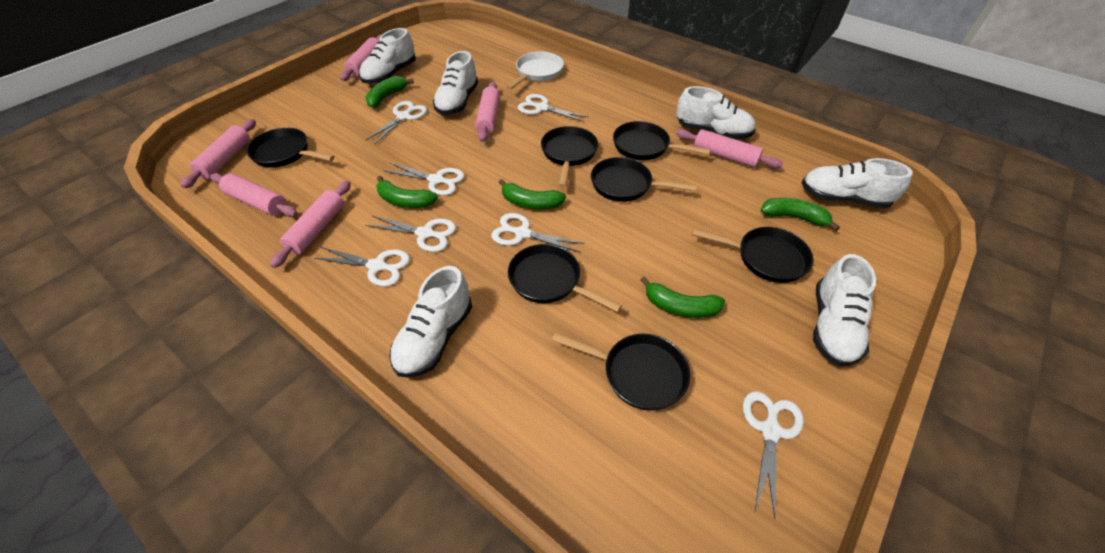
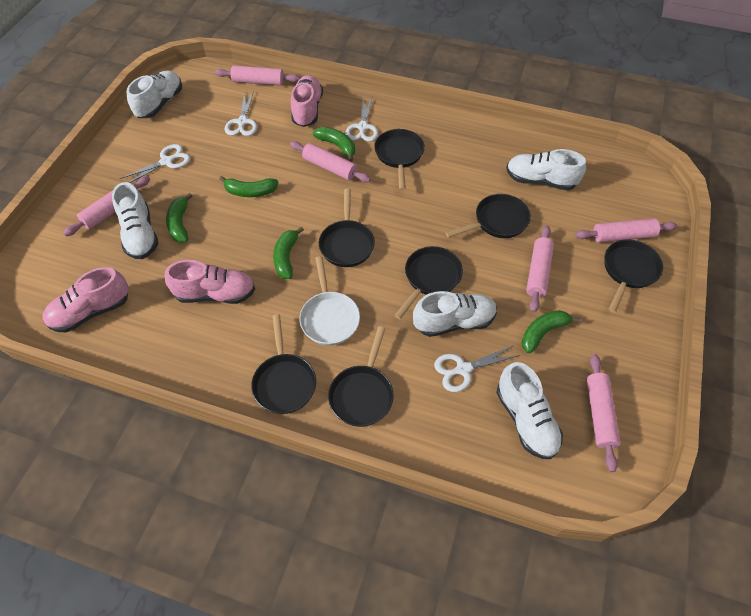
pink shoe: none = 0 -> [43,267,129,333] [165,260,255,304] [291,75,323,127] = 3
white scissors: [314,247,410,287] [365,215,456,252] [366,101,427,144] [383,162,465,196] [492,213,584,252] [518,94,588,122] [743,391,804,518] = 7 -> [120,144,190,183] [225,91,257,136] [346,98,378,142] [434,345,520,392] = 4
white shoe: [359,28,416,84] [389,266,472,378] [433,51,478,115] [676,86,756,139] [802,158,913,208] [813,254,876,366] = 6 -> [112,182,159,259] [127,70,182,118] [413,291,497,337] [496,362,563,459] [506,149,586,190] = 5

